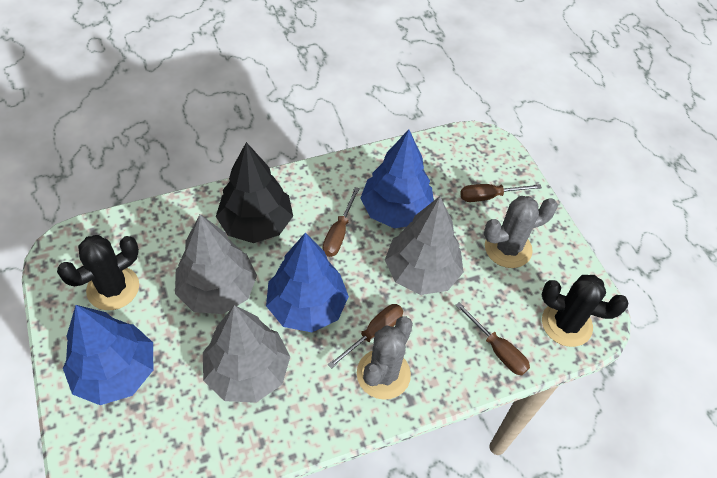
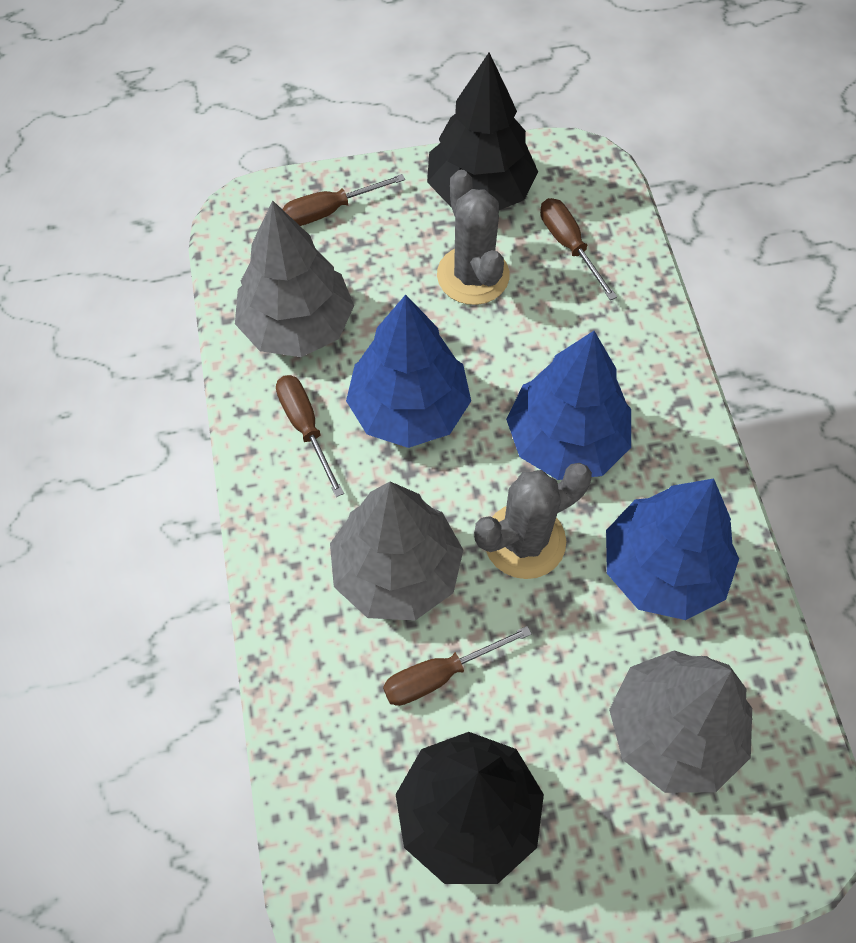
black cactus: [57,235,139,310] [542,275,628,347] = 2 -> none = 0
black tree: [216,142,293,243] = 1 -> [396,732,544,884] [427,52,538,210] = 2

